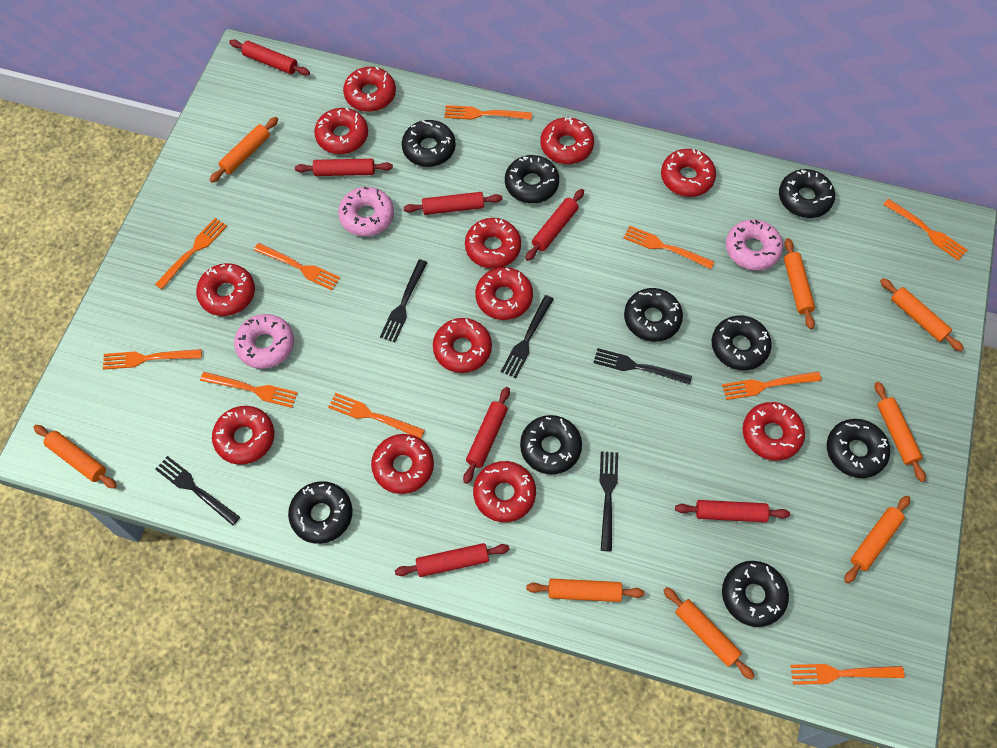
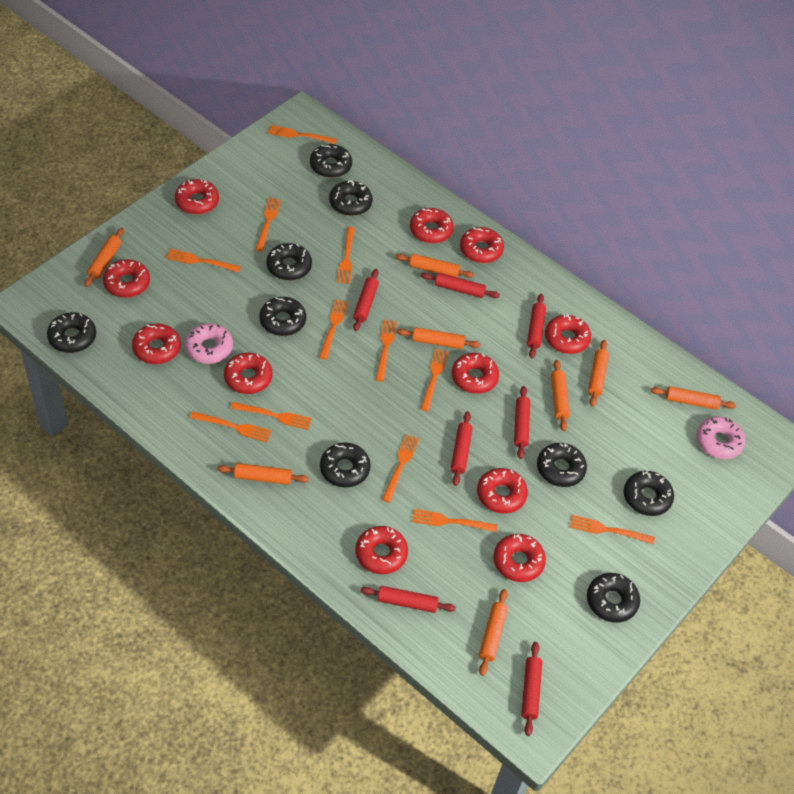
black fork: [155,456,240,525] [380,259,428,342] [501,295,554,378] [593,348,692,385] [600,451,618,551] = 5 -> none = 0
orange fork: [103,349,202,370] [155,218,227,289] [200,372,298,408] [254,243,340,290] [328,393,425,439] [444,105,532,120] [623,225,714,269] [722,372,821,400] [791,664,905,685] [883,199,967,261] = 10 -> [166,249,241,272] [190,412,272,442] [230,402,312,430] [255,198,281,252] [268,125,337,144] [319,299,348,359] [337,227,355,284] [376,319,397,381] [382,434,419,503] [412,509,497,532] [421,349,449,411] [570,515,655,544] = 12
pink donut: [234,314,294,369] [338,187,394,236] [726,219,783,270] = 3 -> [185,323,233,364] [697,416,746,459] = 2
red donut: [196,263,255,316] [212,406,274,465] [314,108,368,154] [343,67,396,112] [371,434,434,494] [433,318,492,373] [465,218,521,269] [473,461,536,522] [475,267,533,320] [541,117,594,164] [661,149,716,197] [742,402,805,461] = 12 -> [103,259,150,298] [132,324,181,364] [175,179,219,214] [224,353,273,394] [356,526,408,574] [410,208,454,244] [452,353,499,394] [460,227,504,263] [477,468,528,514] [493,534,546,582] [545,315,591,354] = 11

